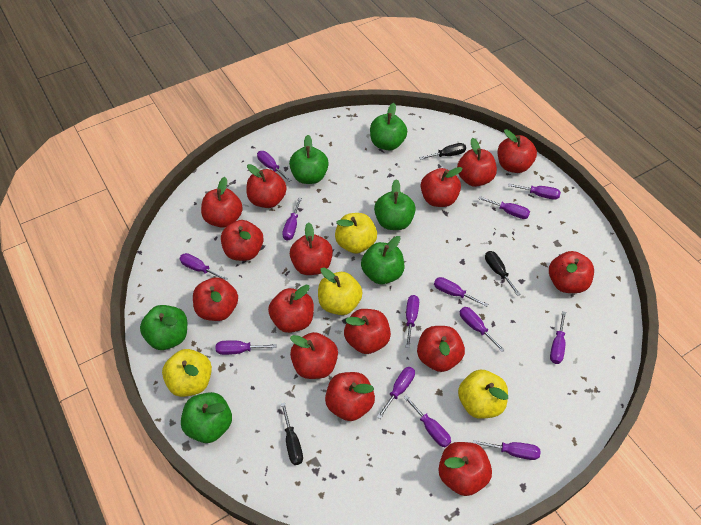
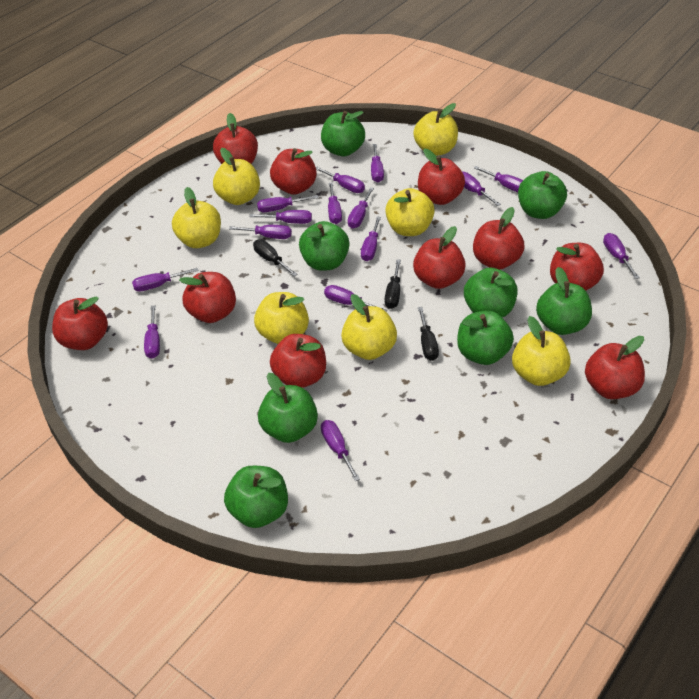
green apple: [140,305,187,350] [181,392,232,443] [289,135,329,184] [361,236,404,284] [370,103,407,151] [374,179,416,230] = 6 -> [224,466,288,528] [258,373,318,443] [299,221,350,271] [321,111,365,156] [457,311,514,365] [464,268,518,317] [518,171,567,219] [536,267,592,335] = 8
purple screwdriver: [179,253,228,281] [216,341,277,355] [257,151,291,182] [282,198,302,241] [377,367,415,419] [403,395,451,447] [406,295,419,348] [434,277,488,307] [460,307,505,352] [473,440,540,460] [478,196,530,219] [508,183,561,200] [550,311,566,364] = 13 -> [132,268,199,292] [144,306,160,359] [229,225,292,239] [249,210,312,224] [257,195,318,212] [316,167,365,193] [321,420,360,481] [324,285,387,312] [328,182,342,224] [348,187,374,229] [361,217,381,261] [371,144,384,182] [462,172,501,206] [474,166,523,192] [603,233,640,279] = 15
red apple: [193,277,238,321] [201,177,243,228] [221,220,264,261] [247,164,287,208] [268,285,314,333] [290,222,333,275] [290,332,338,379] [325,372,375,421] [344,309,391,354] [417,326,465,372] [421,167,463,207] [438,442,492,496] [457,138,497,187] [498,129,537,173] [549,251,594,293] = 15 -> [52,296,108,350] [179,272,236,323] [213,113,258,164] [270,148,317,195] [270,334,326,388] [413,226,466,289] [418,149,465,205] [473,207,524,270] [550,243,604,291] [585,336,645,399] = 10
yellow apple: [162,349,212,397] [318,268,363,315] [335,213,377,254] [458,370,508,419] = 4 -> [172,187,221,248] [213,148,260,205] [254,292,309,344] [341,294,397,360] [385,188,435,236] [413,103,458,156] [512,316,571,386] = 7

